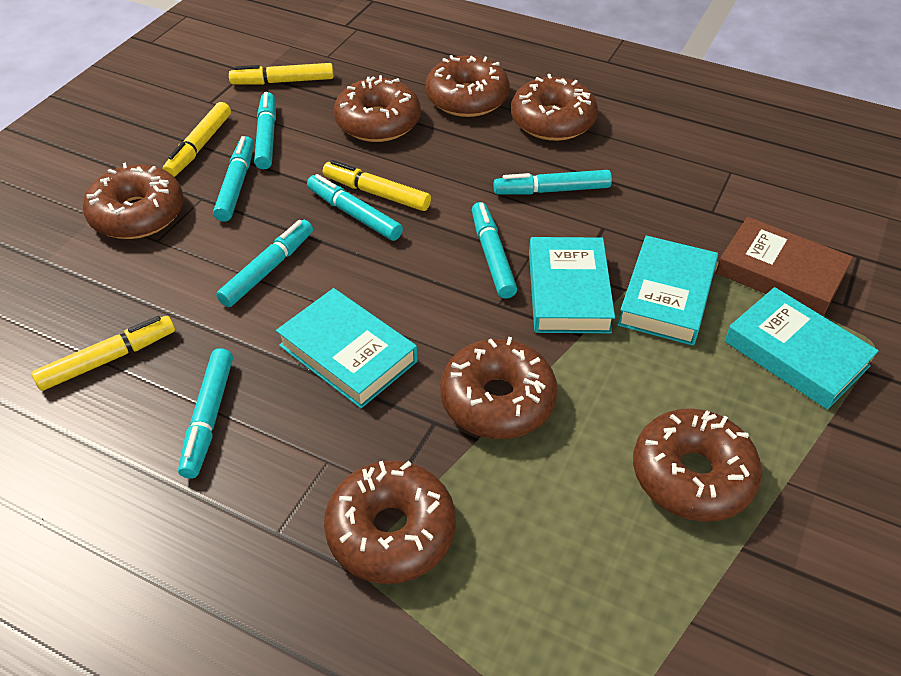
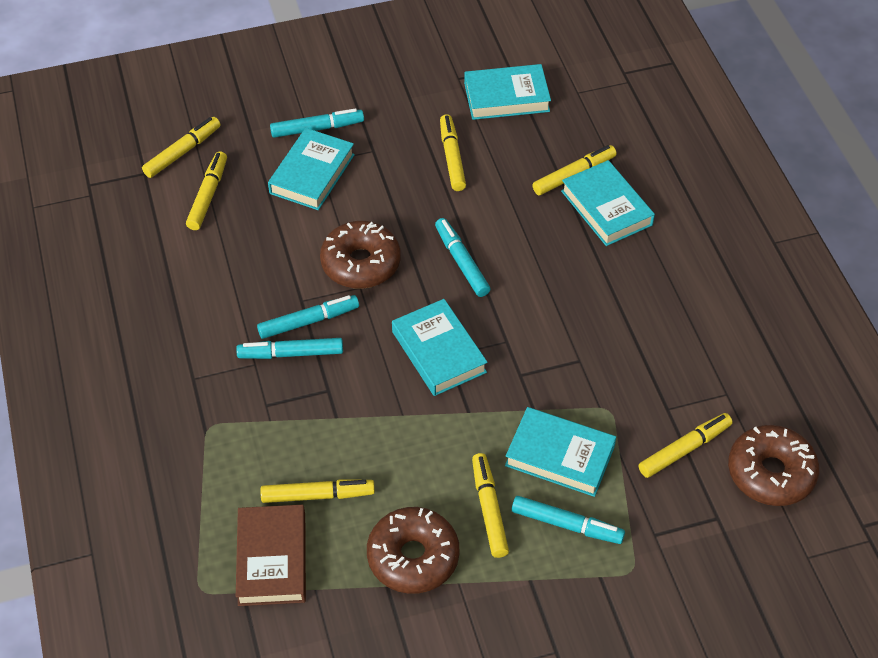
brown donut: [83,163,184,239] [324,461,456,584] [334,75,421,142] [425,55,510,117] [440,337,558,439] [511,74,598,141] [633,408,762,522] = 7 -> [320,221,401,288] [367,507,459,594] [728,425,819,506] = 3
turquoise book: [276,288,417,408] [529,237,615,333] [617,236,718,346] [725,287,879,410] = 4 -> [268,128,355,210] [392,299,488,396] [464,64,551,120] [505,407,616,497] [561,160,655,246] = 5
turquoise marker: [178,348,233,479] [213,136,254,222] [216,220,313,307] [254,92,276,169] [307,174,403,241] [472,202,517,298] [494,170,612,195] = 7 -> [236,338,343,359] [257,295,359,339] [270,108,364,138] [435,218,491,297] [512,496,625,544] = 5
yellow marker: [31,316,175,391] [163,102,231,177] [229,63,334,85] [323,160,431,211] = 4 -> [142,117,221,178] [186,151,227,230] [260,479,375,503] [440,114,466,191] [472,453,509,558] [533,145,617,196] [639,413,732,478] = 7

